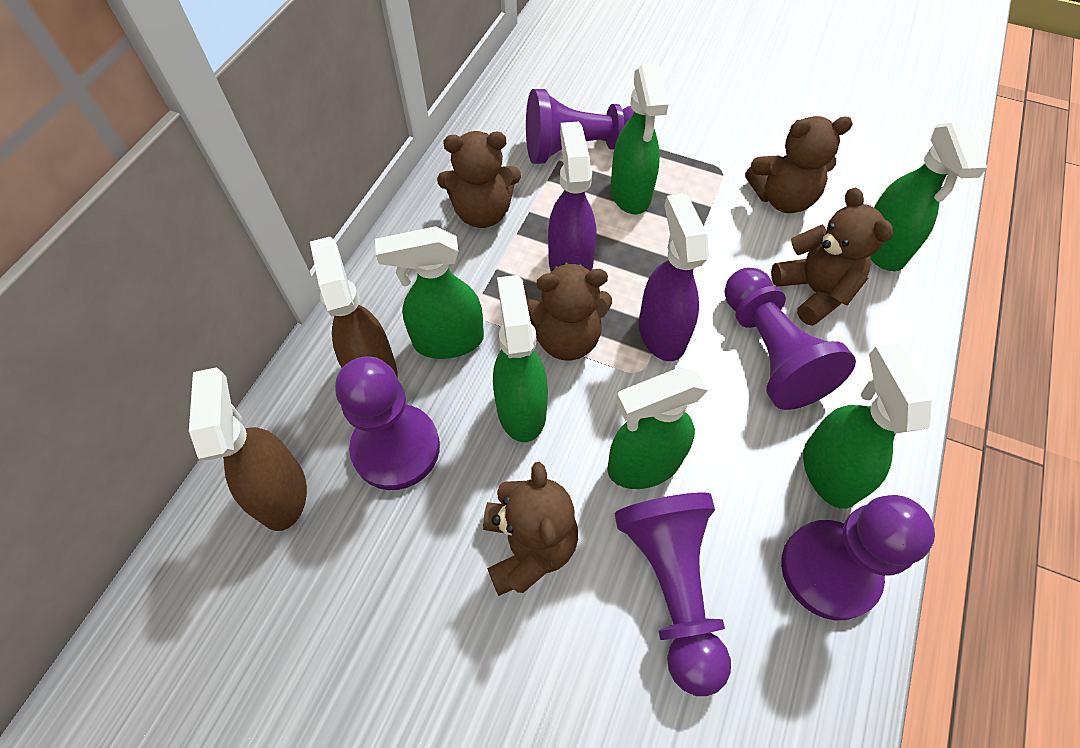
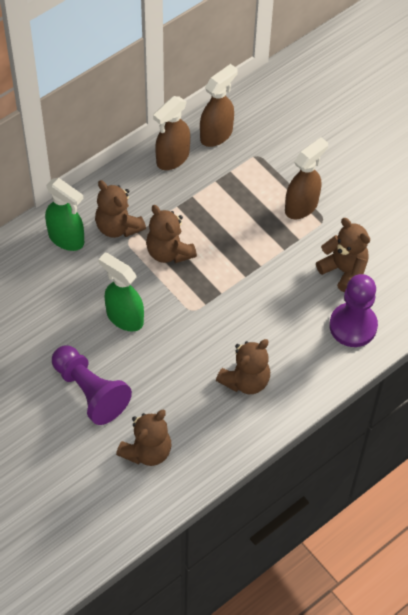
brown spray bottle: [189,367,307,531] [310,237,398,379] = 2 -> [153,96,190,170] [200,64,238,147] [285,137,328,219] = 3
green spray bottle: [375,226,484,359] [493,275,548,442] [607,367,708,489] [610,63,668,214] [803,344,932,509] [870,122,987,271] = 6 -> [45,178,84,251] [98,253,144,331] = 2
purple pawn: [335,356,440,490] [526,89,634,164] [614,492,731,696] [725,268,856,410] [781,495,935,620] = 5 -> [52,346,132,425] [329,274,378,347] = 2
purple spray bottle: [548,121,597,272] [639,193,709,361] = 2 -> none = 0

